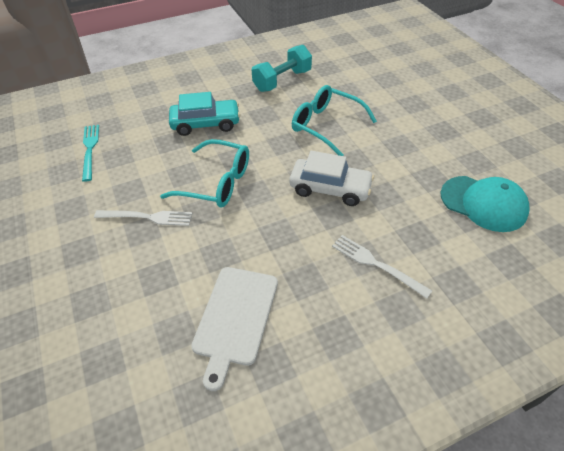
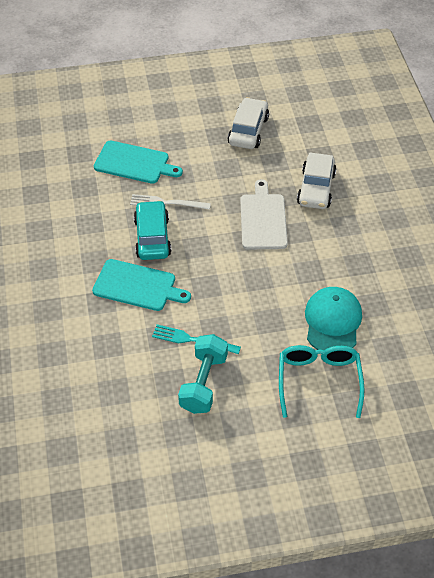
turquoise cutting board: none = 0 -> [92,259,191,311] [94,141,183,184] = 2
turquoise glasses: [160,139,249,208] [292,85,377,156] = 2 -> [279,345,365,418] = 1
white car: [290,151,374,206] = 1 -> [228,97,269,149] [297,153,337,209] = 2
white fork: [94,210,192,226] [332,235,432,299] = 2 -> [130,194,211,210] = 1

